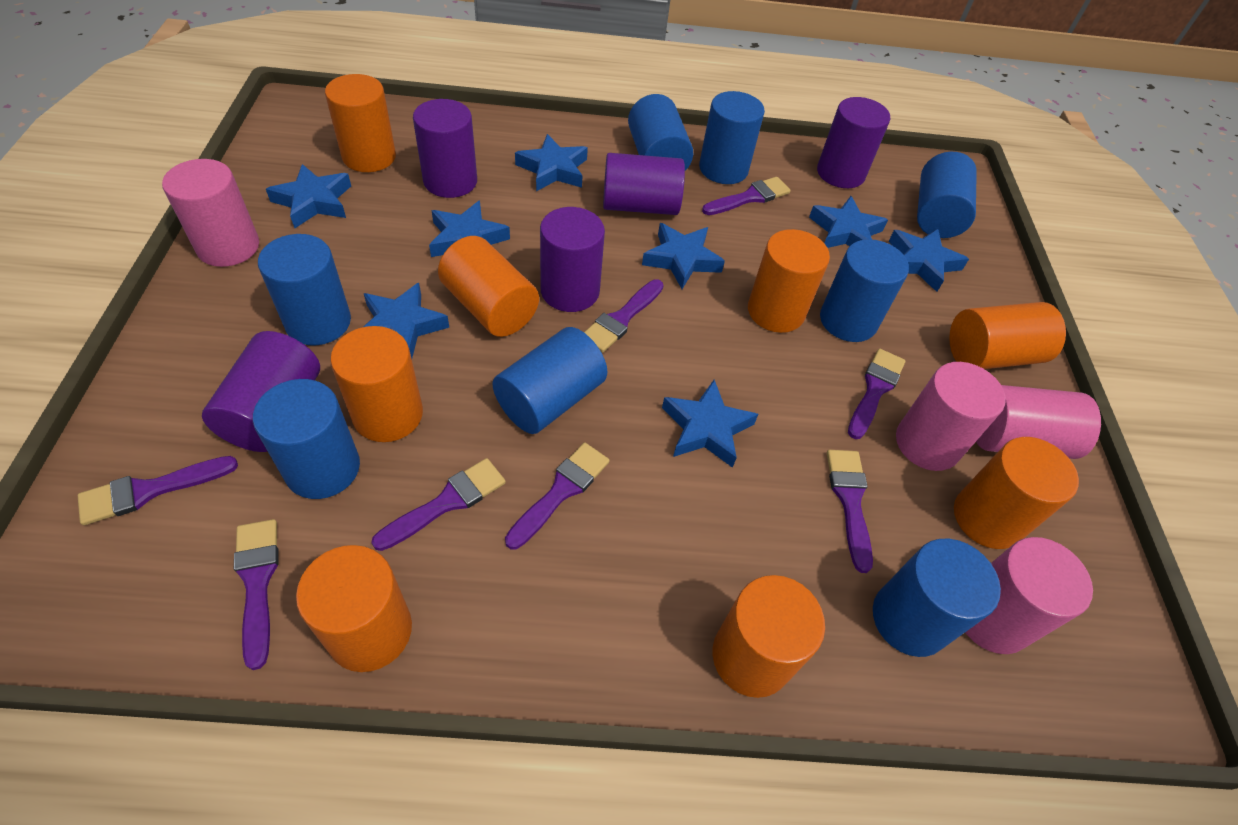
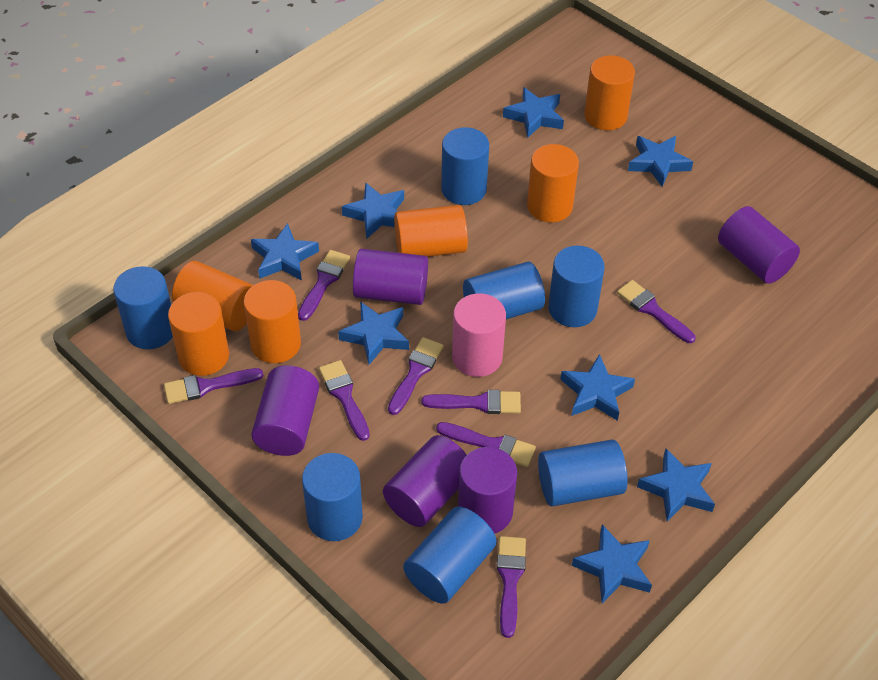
blue cylinder: [253,379,360,499] [258,234,351,345] [492,327,608,434] [628,94,693,171] [699,91,765,184] [820,239,909,342] [873,539,1001,657] [917,152,977,238] = 8 -> [113,266,173,349] [302,453,363,541] [403,507,497,604] [441,127,489,205] [463,262,545,319] [538,439,628,507] [548,246,605,327] = 7
orange cylinder: [296,545,412,672] [325,74,396,172] [330,326,423,442] [438,236,539,337] [712,575,825,698] [748,229,830,333] [949,302,1066,369] [954,437,1079,549] = 8 -> [168,292,229,376] [172,261,253,331] [244,280,301,363] [394,205,468,257] [527,144,579,222] [584,55,635,130] = 6
pink cylinder: [162,159,259,267] [896,362,1006,471] [965,537,1093,654] [976,385,1101,459] = 4 -> [452,293,506,377] = 1

